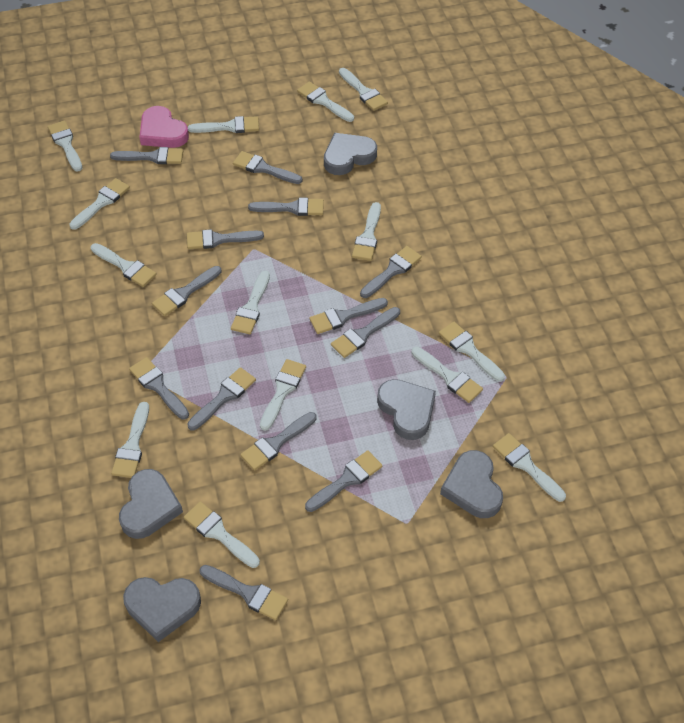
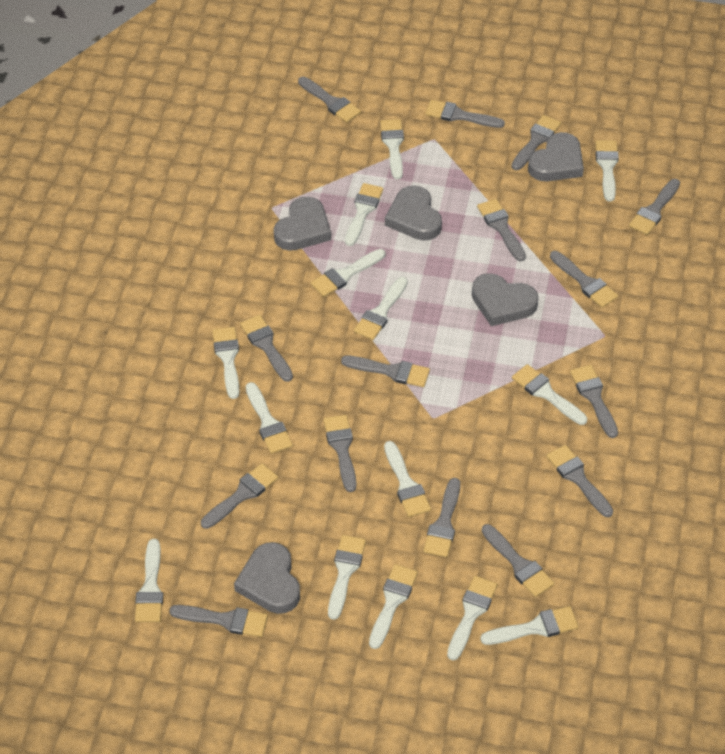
grey brush: [110,147,183,164] [129,357,189,420] [152,266,221,316] [187,229,264,249] [187,367,256,430] [199,565,288,620] [233,151,302,184] [241,412,316,471] [248,198,324,216] [305,450,382,512] [309,298,388,334] [331,307,400,358] [360,246,422,298] = 13 -> [169,605,268,637] [201,463,278,529] [240,315,293,382] [298,77,361,123] [324,415,356,492] [341,356,430,387] [423,478,460,557] [425,100,505,128] [477,199,526,261] [482,524,554,597] [512,115,561,170] [546,445,613,517] [550,251,618,308] [570,365,618,438] [629,179,680,235] = 15
pink heart: [139,106,189,148] = 1 -> none = 0

